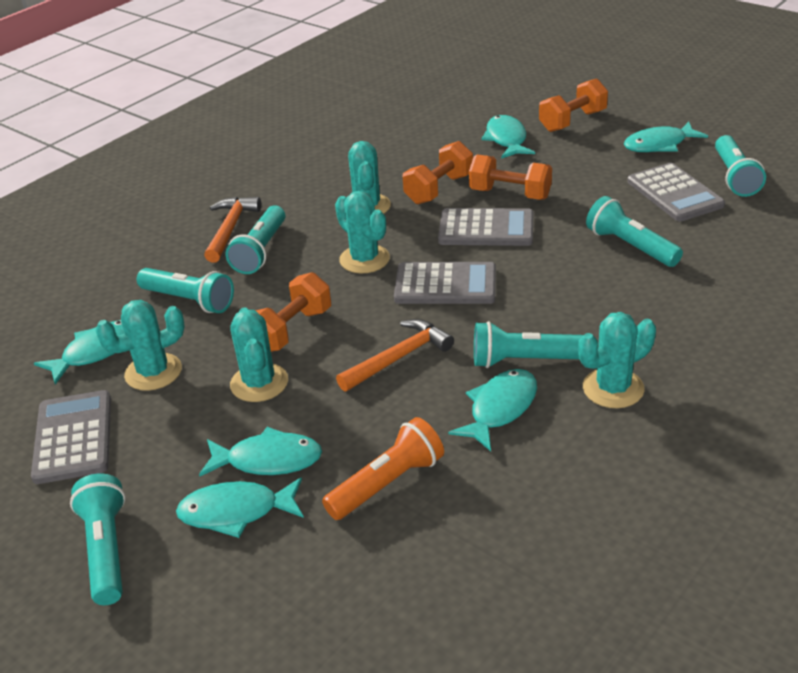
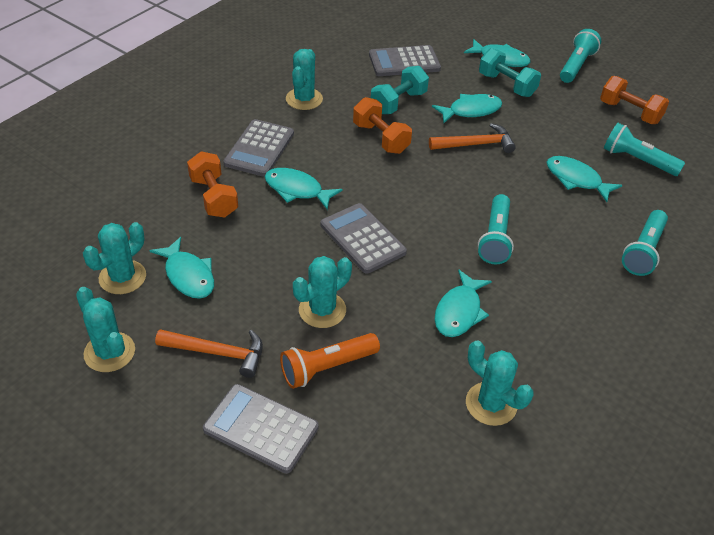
orange dumbbell: [255,272,331,352] [403,141,473,204] [469,154,552,200] [539,78,608,132] = 4 -> [187,151,238,218] [353,97,412,154] [600,76,669,124] = 3
turquoise dumbbell: none = 0 -> [371,66,429,114] [479,48,541,97] = 2
turquoise flashlight: [70,473,126,605] [137,268,234,313] [226,206,285,274] [474,321,583,368] [586,196,683,267] [715,135,766,197] = 6 -> [478,194,514,264] [560,29,601,83] [604,123,685,176] [622,210,668,276] = 4

